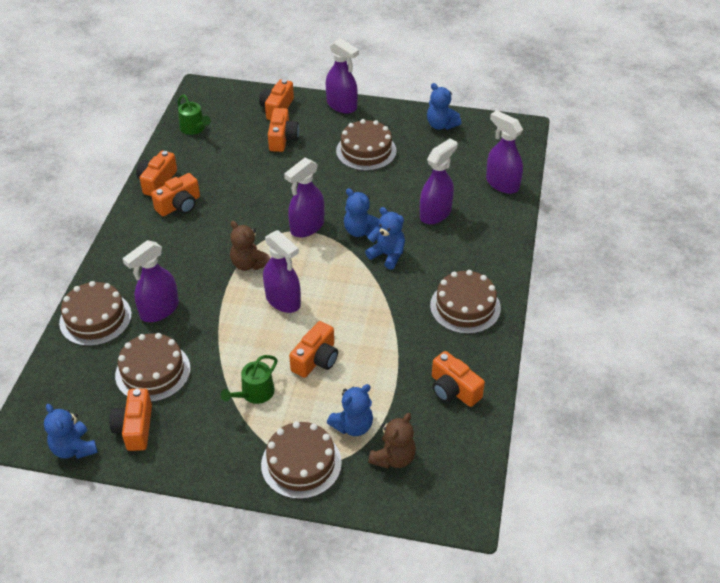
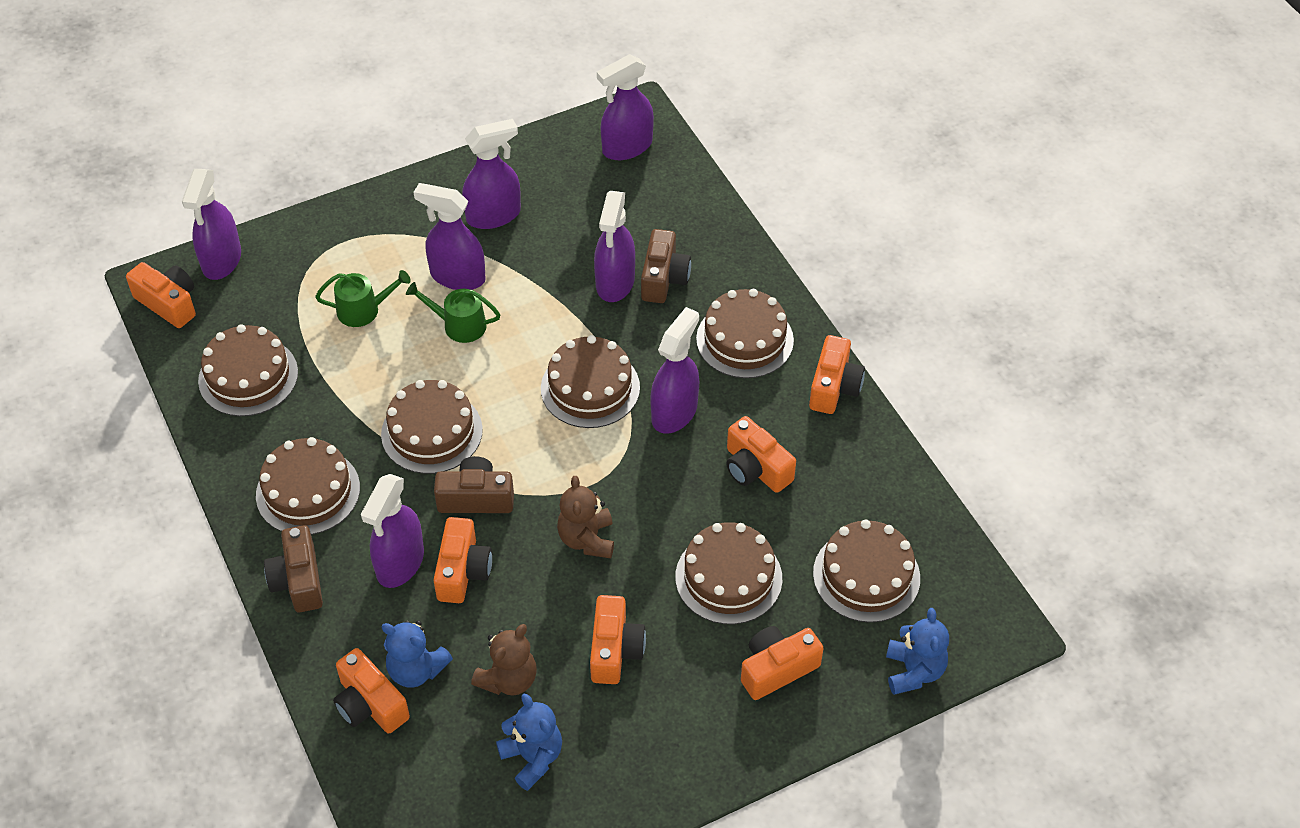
blue teddy bear: [44,404,98,459] [327,384,373,436] [344,188,380,237] [365,207,405,270] [427,83,461,130] = 5 -> [381,620,453,688] [496,693,562,791] [886,608,949,695] = 3
brown cake: [59,281,132,346] [115,333,190,402] [261,421,342,499] [336,119,397,171] [430,270,501,334] = 5 -> [198,324,298,416] [256,437,360,535] [381,380,483,474] [541,335,640,428] [675,522,782,624] [696,289,794,378] [813,519,920,623] = 7
brown camera: none = 0 -> [264,525,323,612] [434,456,514,513] [641,229,691,303] = 3
purple spray bottle: [122,240,179,322] [263,230,301,313] [284,158,324,237] [326,38,359,114] [420,138,457,224] [486,110,523,194] = 6 -> [182,169,241,280] [361,474,424,588] [414,183,486,290] [462,119,521,229] [594,191,635,302] [597,54,654,160] [650,307,699,434] = 7

